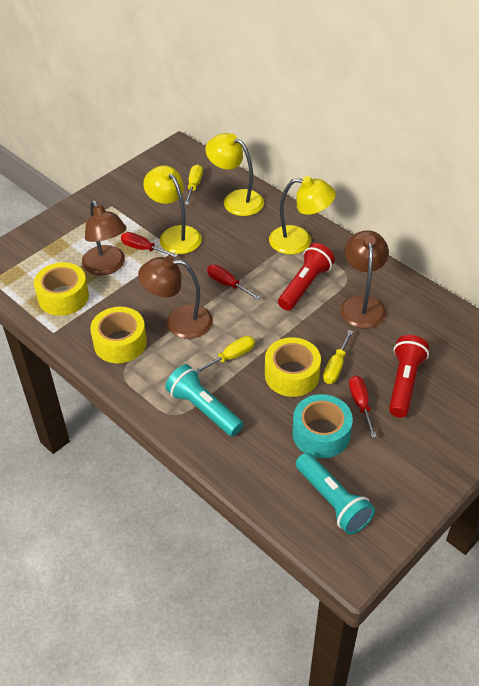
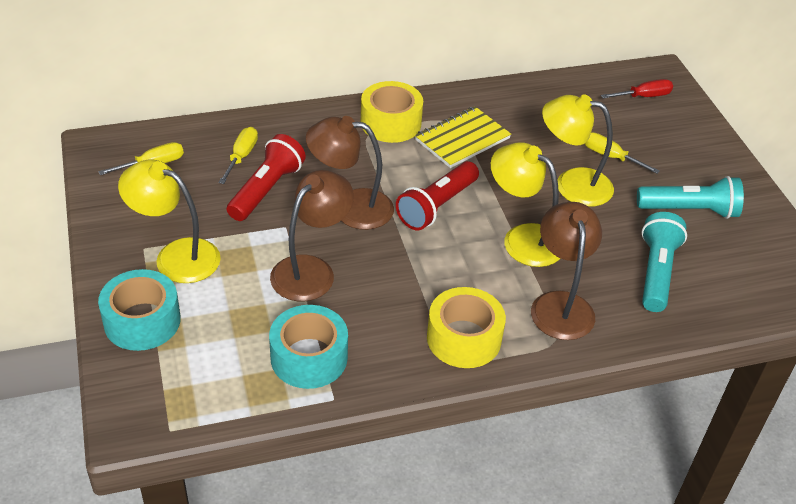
red screwdriver: [121,232,178,257] [207,264,261,300] [349,375,377,438] = 3 -> [601,79,673,99] = 1
turquoise tape: [292,394,353,458] = 1 -> [98,269,181,351] [269,305,348,389] = 2
yellow notebook: none = 0 -> [415,106,511,168] = 1
yellow tape: [34,262,89,316] [90,307,147,363] [265,337,321,397] = 3 -> [361,81,423,143] [427,287,506,368] = 2

